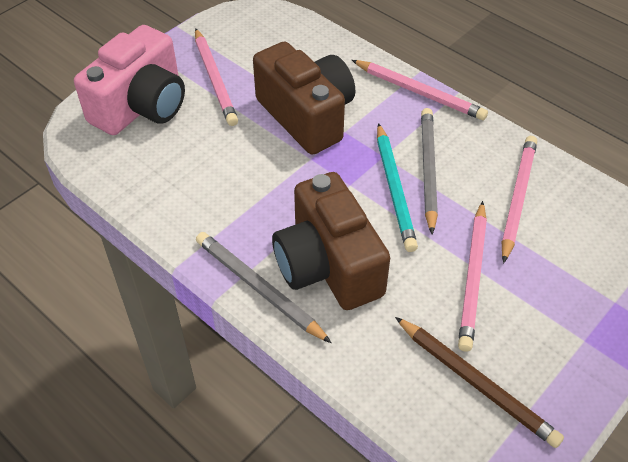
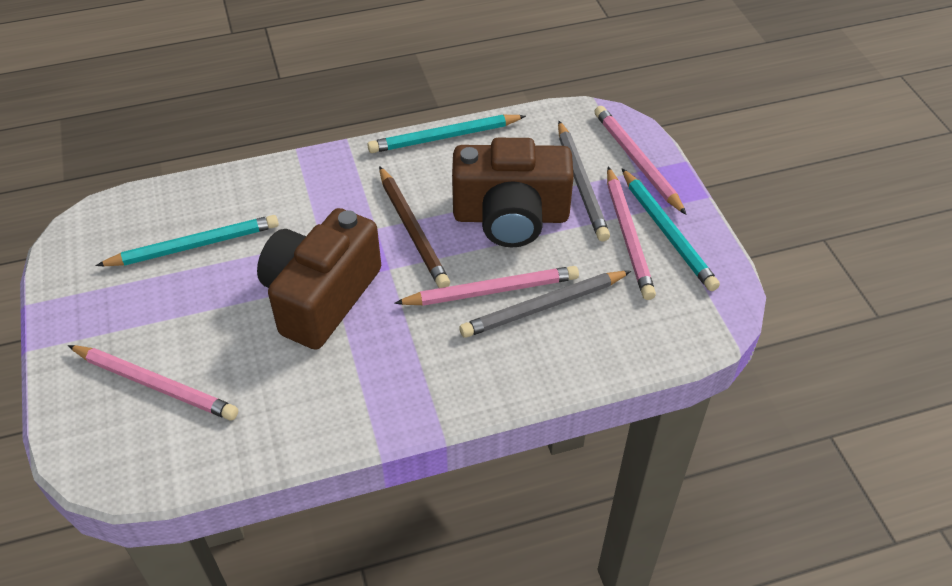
pink camera: [74,25,185,135] = 1 -> none = 0
turquoise pencil: [377,123,418,252] = 1 -> [96,215,279,266] [367,115,526,153] [622,169,720,291] = 3

